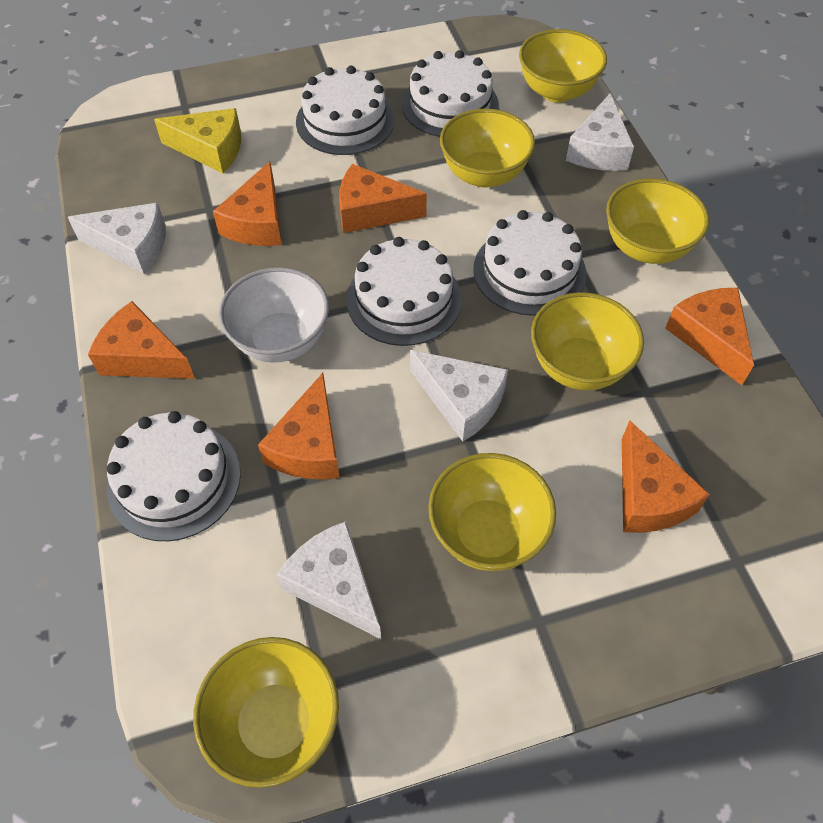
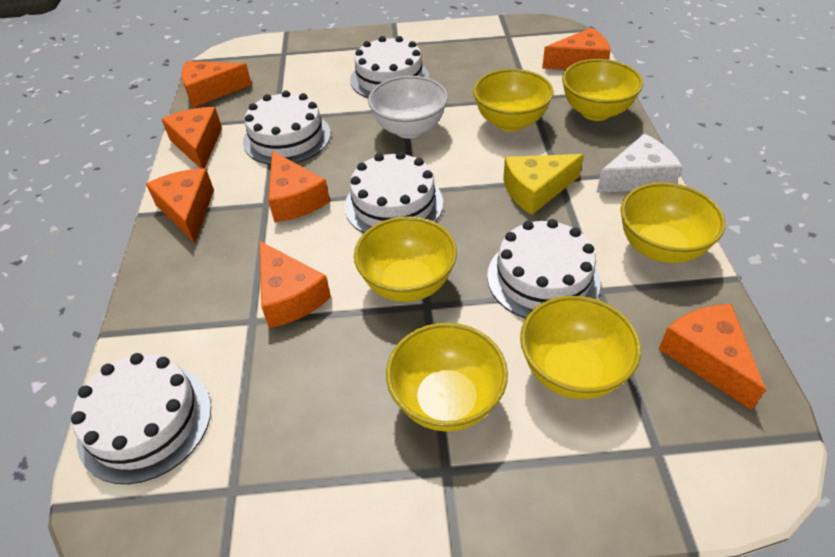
orange cheese: [88,301,195,379] [213,161,282,246] [258,373,340,479] [339,164,427,233] [622,420,710,533] [665,288,754,385] = 6 -> [146,168,214,243] [161,107,222,169] [181,61,252,107] [260,241,331,328] [268,151,330,222] [542,27,611,70] [659,304,766,410] = 7
white cheese: [68,203,166,274] [277,521,381,639] [410,350,508,442] [566,93,634,171] = 4 -> [596,134,682,193] = 1

